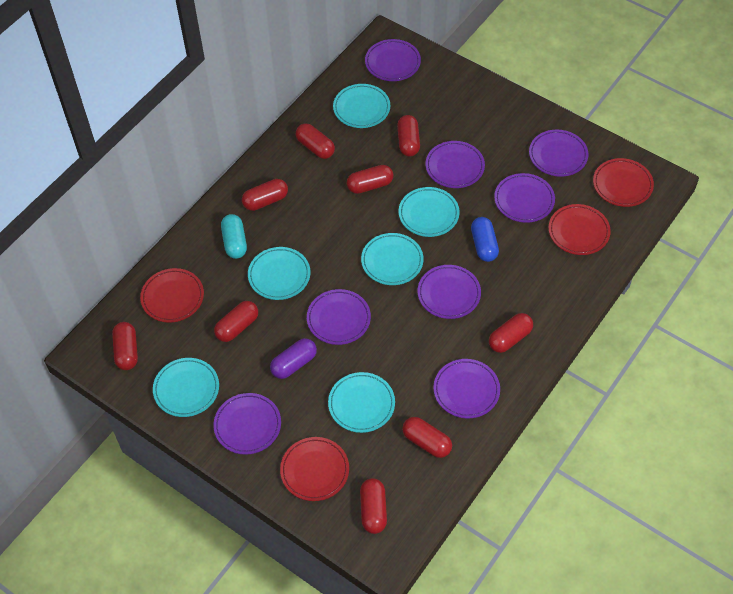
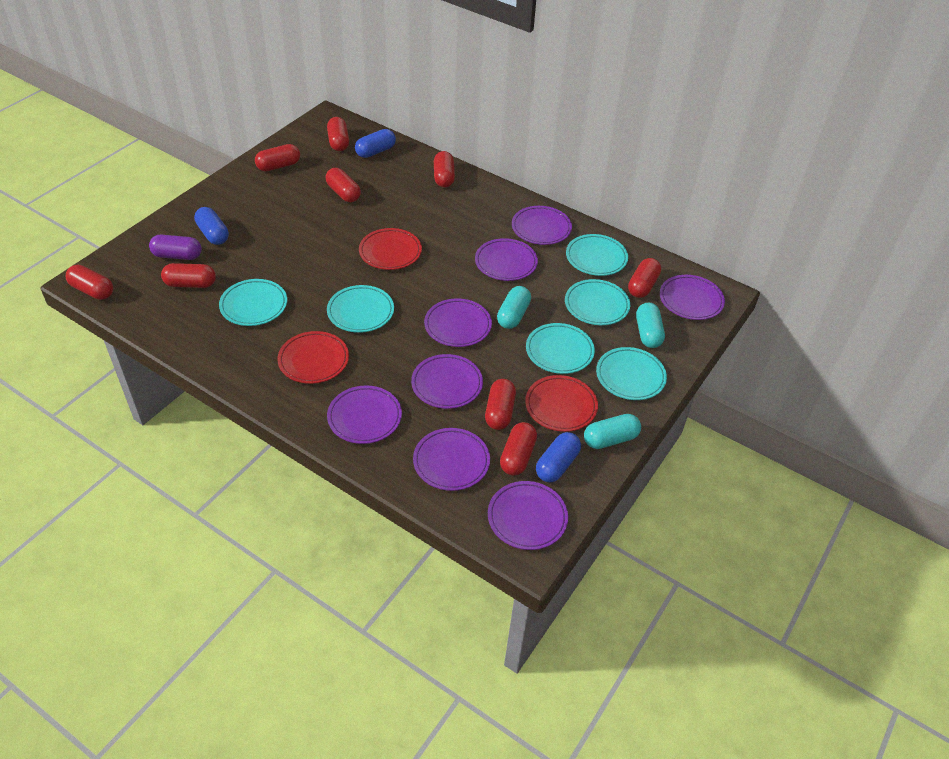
blue capsule: [471,217,499,262] = 1 -> [194,207,229,245] [355,129,396,158] [536,432,581,482] = 3
red plate: [140,268,204,323] [280,437,349,501] [548,204,611,255] [593,158,654,207] = 4 -> [278,331,349,384] [359,228,422,270] [525,375,598,432] = 3
turquoise capsule: [221,214,247,259] = 1 -> [497,286,531,329] [584,414,641,449] [636,303,665,348] = 3

